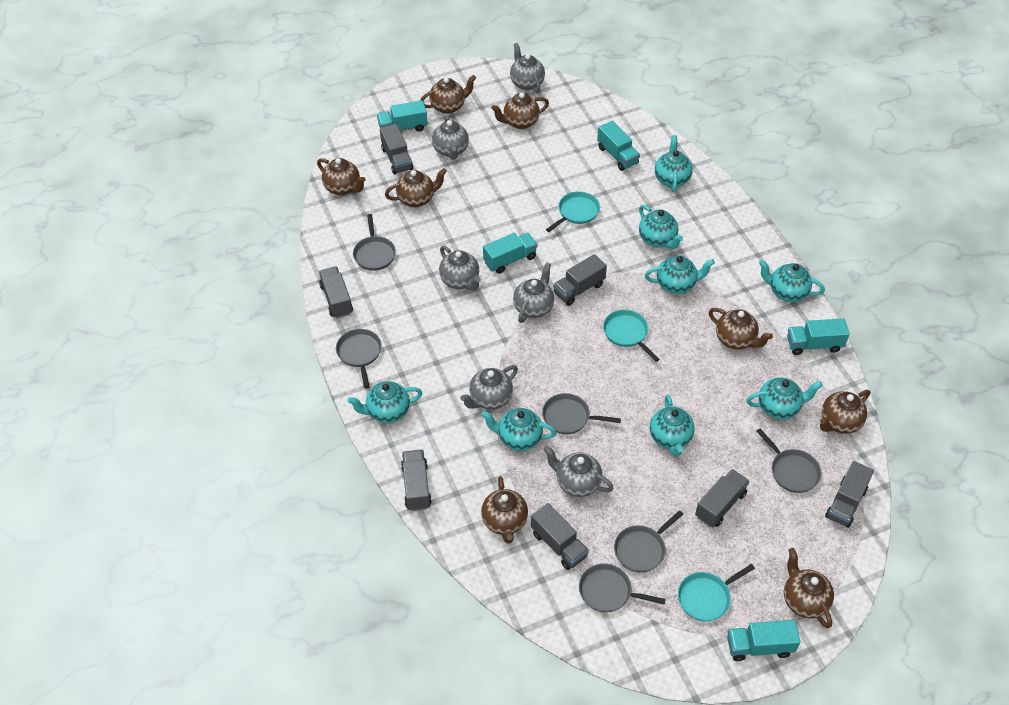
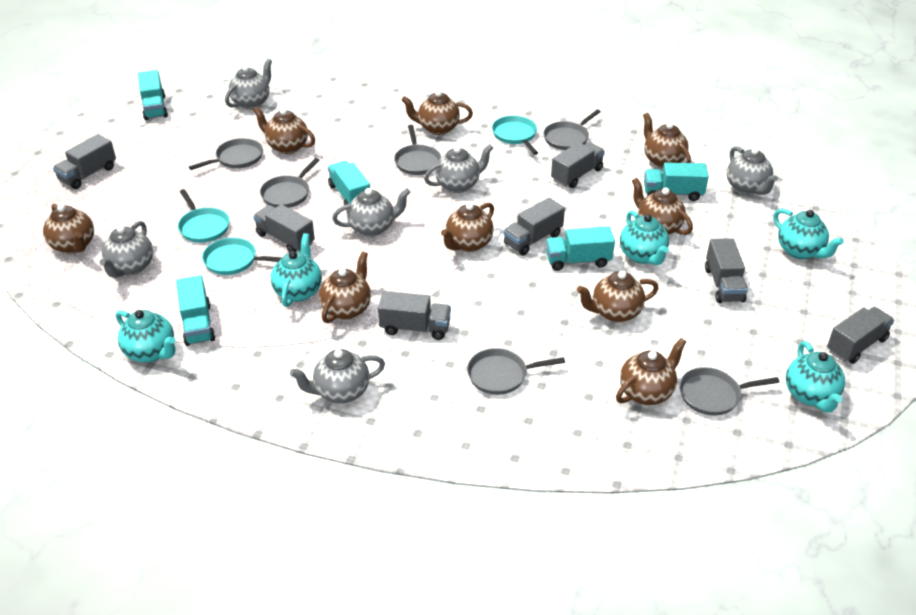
brown teapot: [317,158,366,195] [385,168,447,207] [421,75,476,114] [481,476,528,543] [491,93,549,129] [709,308,773,350] [784,548,834,628] [820,390,870,434] = 8 -> [43,204,94,254] [253,106,315,154] [319,251,371,323] [402,90,473,135] [441,202,494,252] [577,271,659,322] [616,338,686,405] [632,178,693,235] [643,113,691,168] = 9
turquoise teapot: [348,381,422,423] [481,408,557,451] [639,205,683,249] [645,255,715,294] [650,395,695,457] [655,135,693,192] [747,378,823,419] [759,260,825,302] = 8 -> [116,310,176,363] [271,233,322,307] [620,210,669,265] [774,209,844,259] [786,341,845,413] = 5

